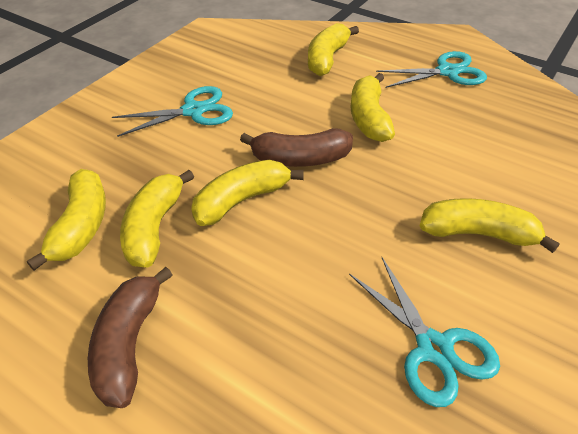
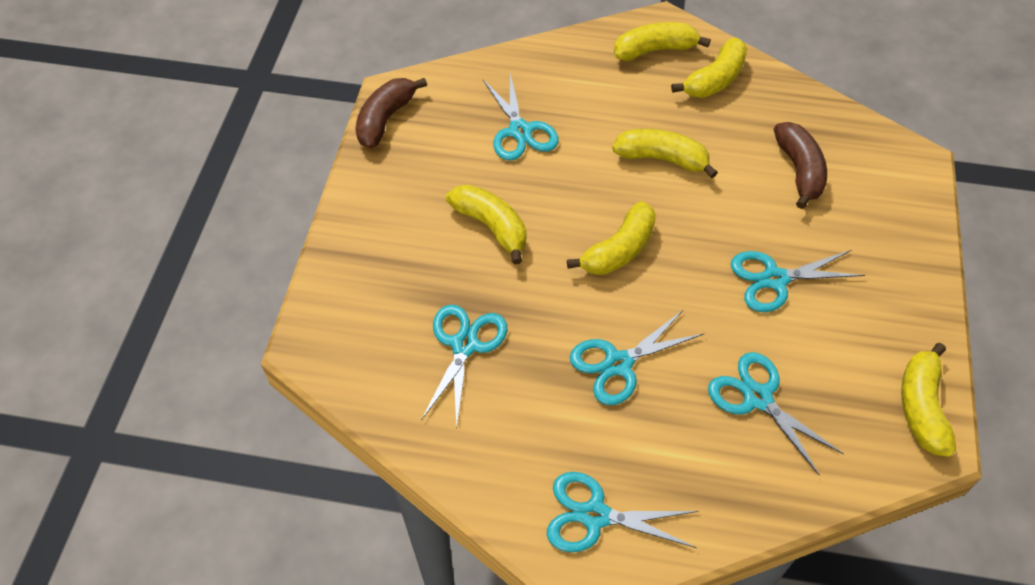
turquoise scissors: [112,86,233,137] [349,257,500,407] [376,51,487,88] = 3 -> [421,304,507,428] [483,74,559,161] [547,472,698,552] [570,309,704,405] [708,352,844,476] [731,250,865,312] = 6

